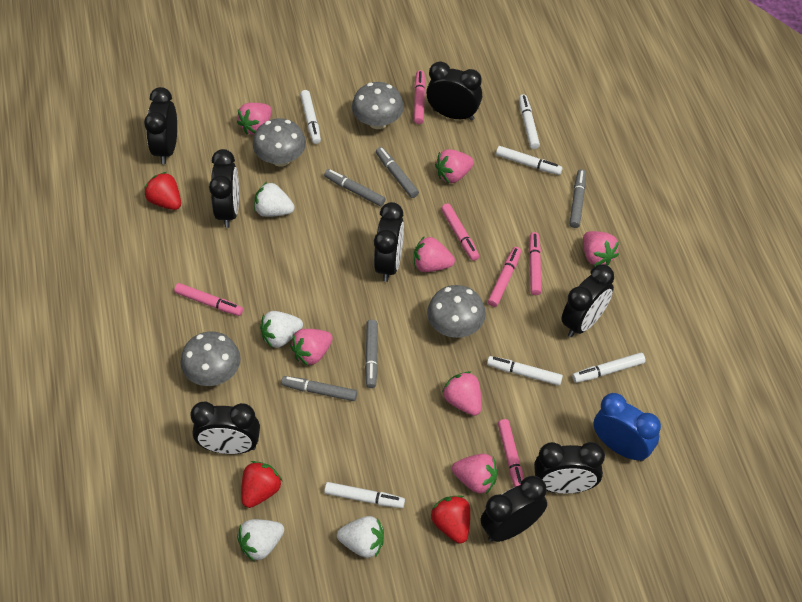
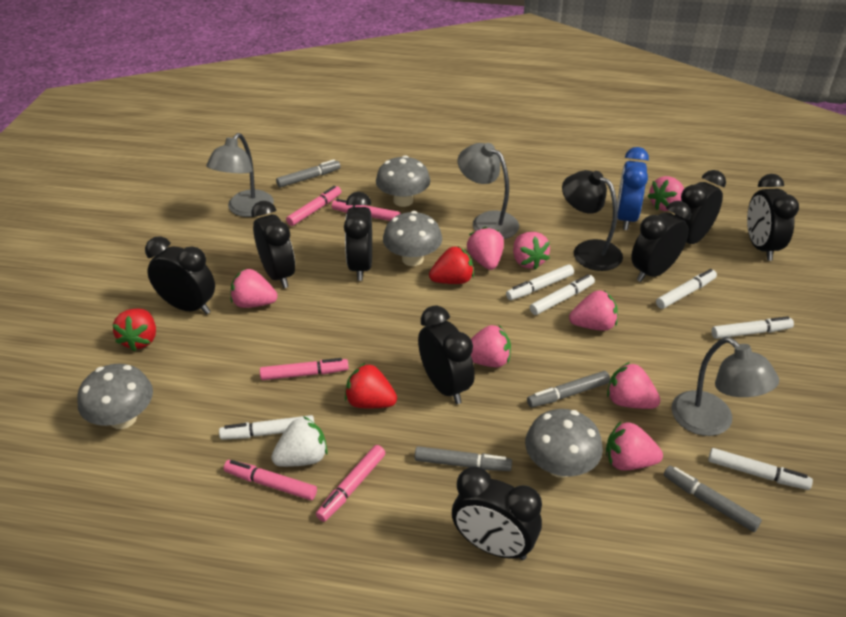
black lamp: none = 0 -> [562,170,623,271] = 1
grey lamp: none = 0 -> [206,133,274,217] [458,143,519,239] [671,337,779,436] = 3
grey marker: [281,376,357,401] [324,169,385,206] [365,320,378,388] [376,147,419,198] [569,169,586,228] = 5 -> [276,159,341,187] [415,446,512,471] [527,371,610,408] [664,466,762,532] = 4
pink marker: [174,283,243,316] [414,70,425,124] [441,203,479,261] [488,247,521,307] [498,419,524,487] [529,232,542,295] = 6 -> [224,460,317,500] [260,358,349,380] [286,186,341,226] [316,445,385,522] [332,199,401,221] = 5
pink strawberry: [237,103,272,135] [290,329,333,366] [414,236,455,272] [435,149,474,183] [442,371,482,416] [452,454,498,494] [583,231,619,266] = 7 -> [230,269,278,308] [467,227,504,270] [471,325,511,367] [513,232,550,270] [569,290,618,331] [606,421,663,471] [607,362,660,409] [648,176,684,211] = 8
white strawberry: [237,519,284,562] [254,182,295,217] [260,311,303,348] [337,516,384,558] = 4 -> [271,416,328,467] = 1

